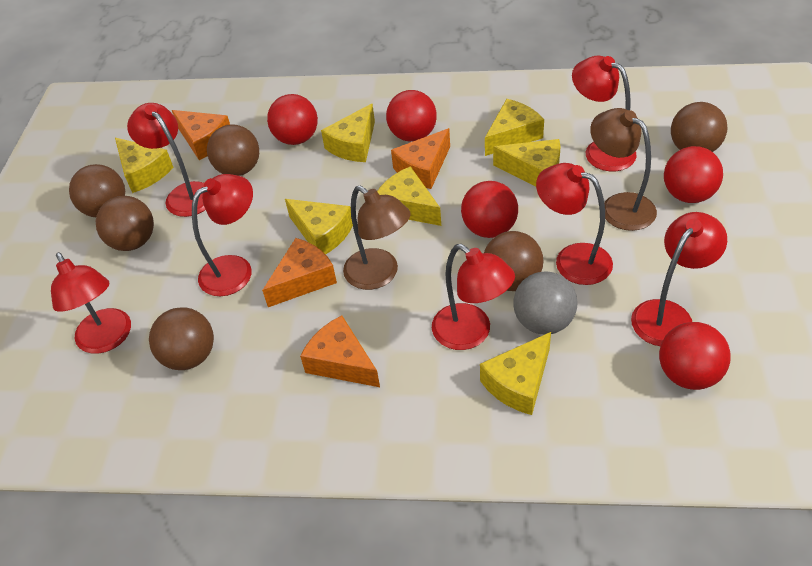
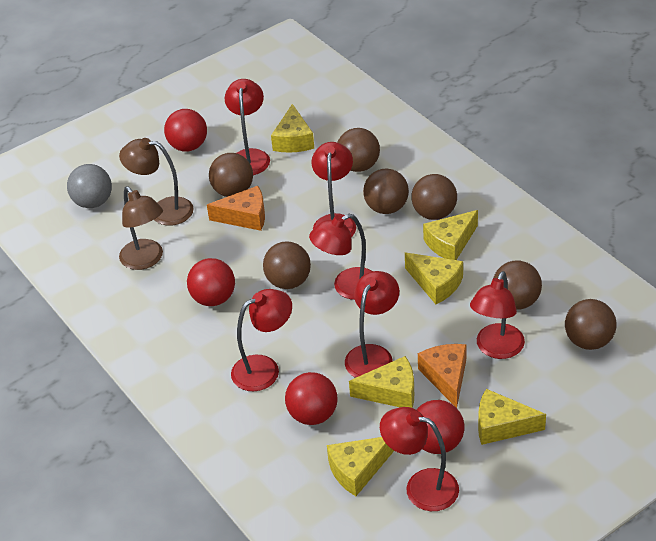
brown ball: [69,164,125,217] [96,196,154,251] [149,307,214,370] [207,125,259,176] [484,231,543,291] [671,102,728,152] = 6 -> [209,153,253,197] [263,241,311,289] [337,128,380,172] [363,169,409,214] [411,174,457,220] [493,260,542,310] [565,299,617,350] = 7
orange cheese: [172,110,230,160] [262,238,337,307] [300,315,380,387] [391,128,450,189] = 4 -> [207,186,265,231] [418,344,467,408] = 2
red ball: [267,94,318,145] [386,90,437,141] [461,181,518,238] [659,322,731,390] [664,146,723,203] = 5 -> [164,109,207,151] [187,258,235,306] [285,372,338,425] [416,400,464,454] = 4
yellow cheese: [115,138,174,193] [285,199,353,255] [321,103,375,162] [377,166,441,226] [480,332,551,415] [485,99,544,156] [493,139,561,186] = 7 -> [271,104,314,153] [327,437,394,496] [349,356,414,408] [405,253,463,304] [423,210,478,260] [478,389,546,445] = 6

